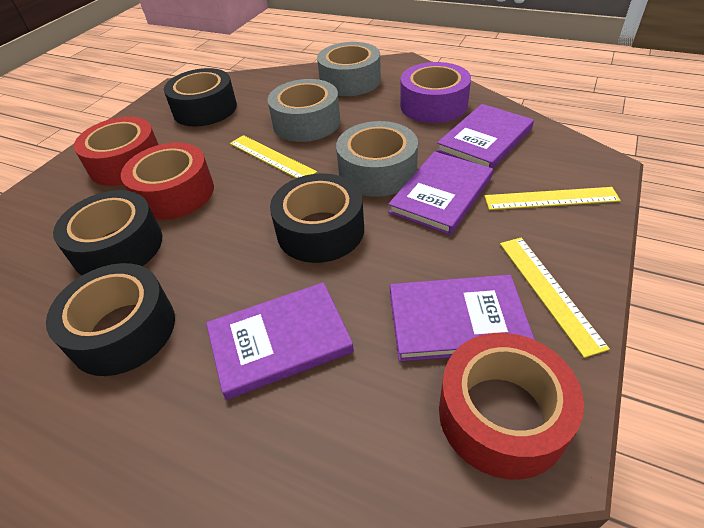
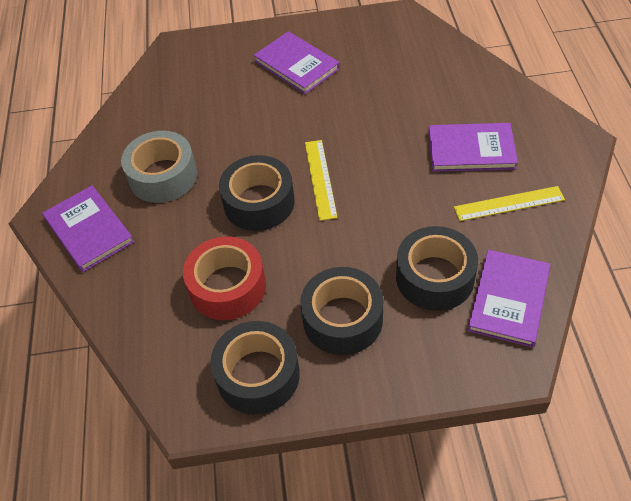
grey tape: [268,79,340,142] [317,42,381,96] [336,121,418,197] = 3 -> [121,131,197,203] = 1
purple tape: [400,62,471,123] = 1 -> none = 0
red tape: [74,117,159,186] [121,143,214,220] [439,333,584,480] = 3 -> [183,236,266,320] = 1
yellow ruler: [230,135,317,178] [484,187,621,210] [500,238,610,358] = 3 -> [305,140,338,221] [454,186,565,221] = 2

